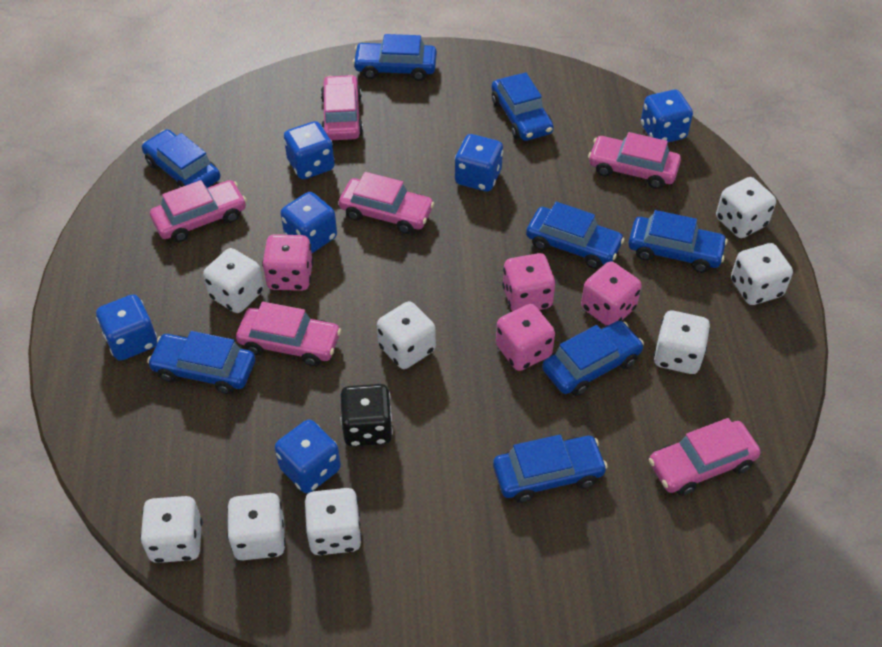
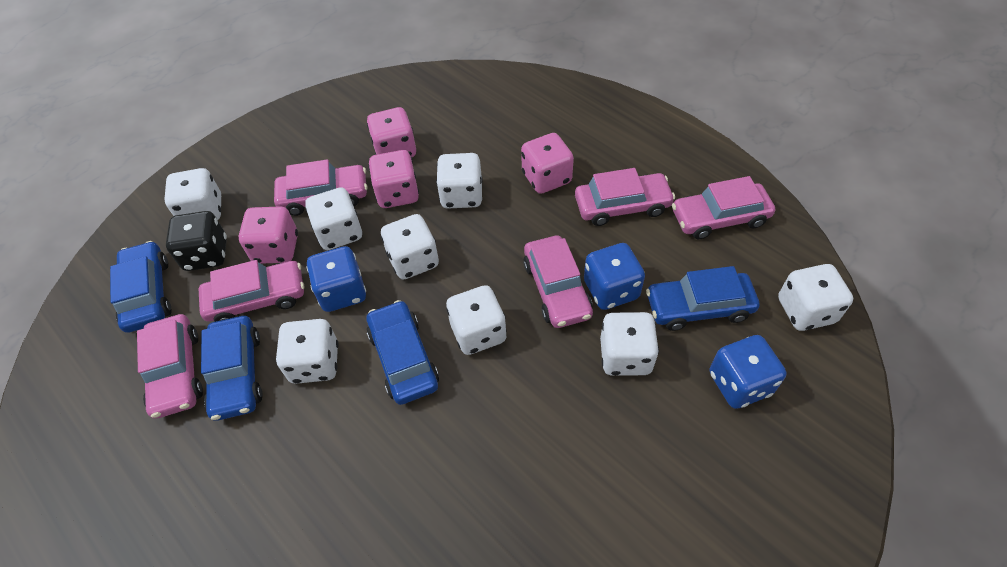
blue car: [142,129,220,188] [147,331,255,394] [353,34,437,81] [492,73,554,141] [493,435,608,503] [526,202,625,269] [542,321,644,396] [628,210,728,273] = 8 -> [110,241,171,333] [201,316,262,421] [367,300,439,405] [646,266,760,331] = 4
blue dice: [96,294,157,361] [275,420,341,493] [281,192,337,253] [284,121,335,179] [454,134,503,192] [641,90,693,143] = 6 -> [307,246,366,312] [584,243,645,310] [709,335,786,409] = 3

